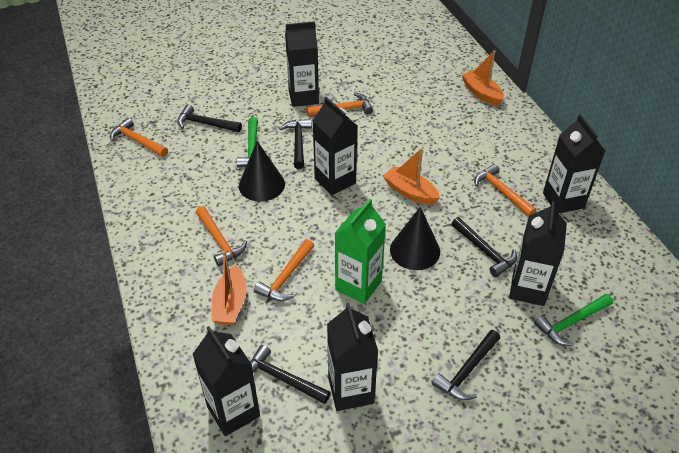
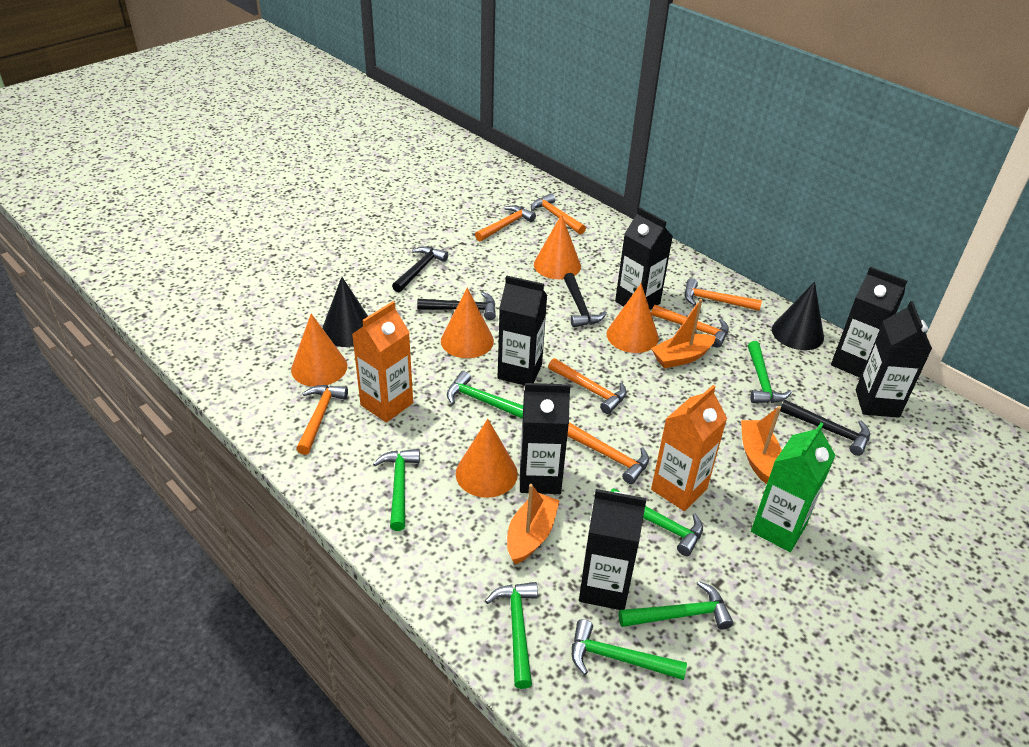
black hammer: [177,104,242,132] [250,345,331,404] [280,119,312,169] [432,330,500,400] [451,217,517,277] = 5 -> [392,246,448,292] [417,292,496,320] [564,273,607,327] [780,400,870,456] = 4
green hammer: [237,117,271,167] [534,294,613,346] = 2 -> [373,449,420,531] [447,371,523,419] [485,582,538,689] [572,619,687,680] [610,488,703,556] [619,581,734,630] [748,341,792,403] = 7
orange carton: none = 0 -> [352,301,413,422] [651,385,727,511] = 2
orange cone: none = 0 -> [291,314,347,387] [441,288,494,358] [456,419,518,498] [534,214,581,279] [607,284,659,353] = 5
orange hammer: [110,118,168,157] [196,206,247,266] [254,239,314,301] [306,93,373,117] [474,164,536,217] = 5 -> [296,385,348,455] [475,205,536,241] [531,193,586,235] [548,358,627,414] [567,422,649,484] [651,305,729,348] [685,278,762,311] = 7

